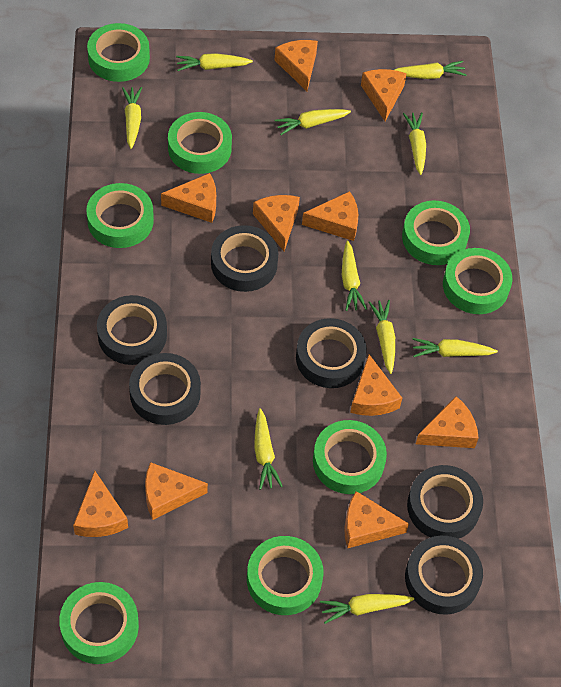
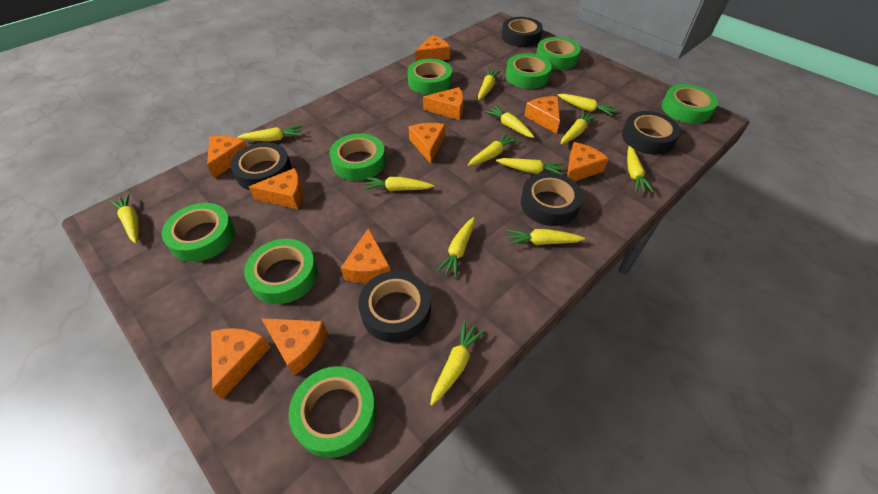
black tape: [97,295,167,365] [129,353,201,425] [211,225,278,292] [296,318,367,388] [405,536,483,615] [407,465,483,539] = 6 -> [230,142,292,190] [358,271,431,343] [502,17,543,47] [521,172,583,226] [622,111,680,155] = 5
yellow carrot: [122,87,142,149] [176,53,253,71] [254,408,283,490] [275,109,351,135] [320,594,414,624] [342,240,367,311] [369,300,395,374] [394,61,467,79] [403,112,426,175] [412,338,498,357] = 10 -> [110,193,139,243] [237,126,302,141] [363,177,434,191] [430,321,485,406] [437,217,475,278] [468,133,519,166] [478,68,501,100] [484,105,534,138] [496,158,564,175] [506,229,585,246] [558,94,617,116] [560,111,598,144] [627,146,654,192] = 13

